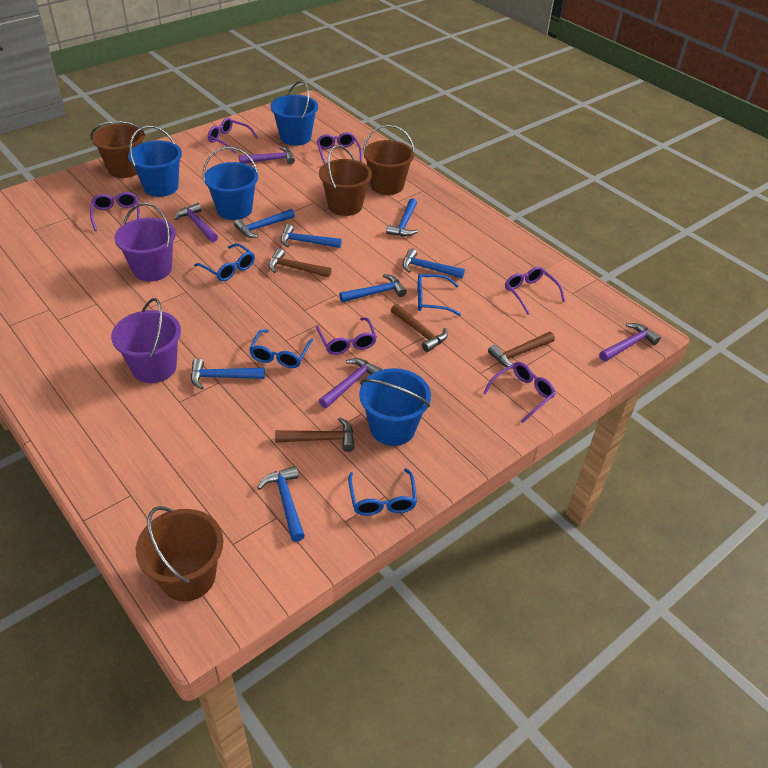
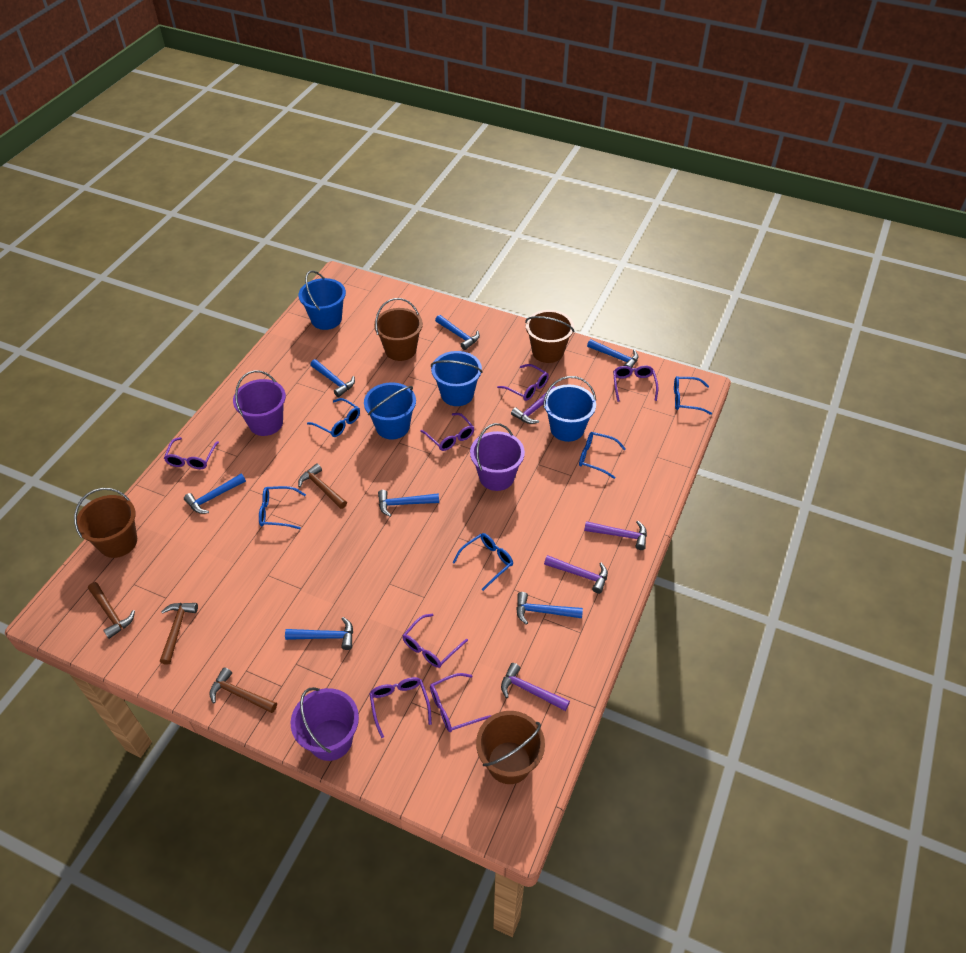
blue glasses: [194,243,255,281] [249,329,313,368] [348,468,417,516] [417,274,461,316] = 4 -> [259,486,306,529] [307,398,360,437] [452,533,513,591] [579,432,626,479] [674,376,712,415] = 5
purple bucket: [111,298,181,383] [114,203,176,281] = 2 -> [233,370,286,436] [291,687,359,761] [470,423,525,491] = 3
purple glasses: [90,192,140,231] [208,118,258,154] [316,317,377,355] [317,132,362,164] [483,362,556,424] [505,267,565,315] = 6 -> [164,437,219,469] [369,677,432,738] [402,613,468,668] [420,413,475,451] [430,673,491,732] [497,364,549,401] [613,365,658,402] = 7

